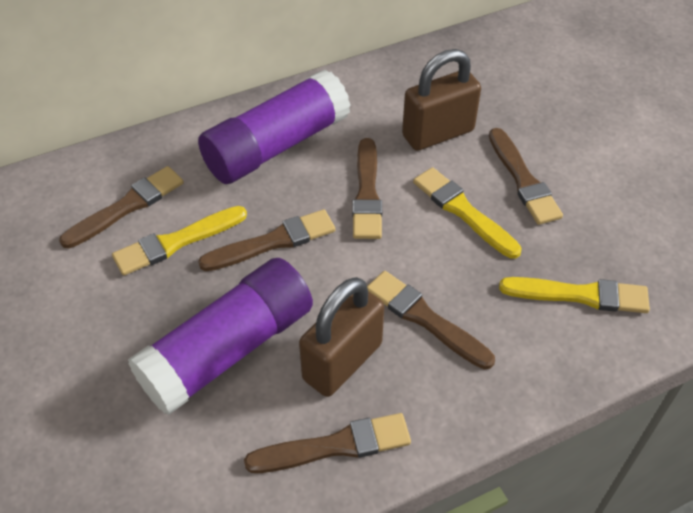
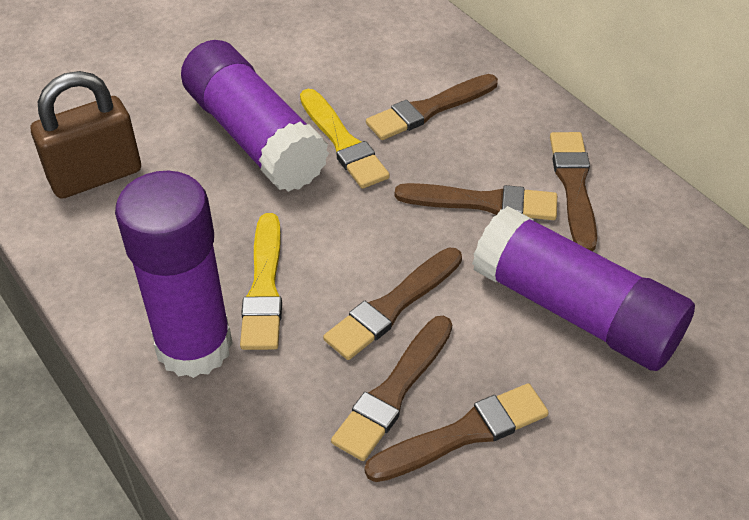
brown padlock: [299,277,384,397] [402,49,481,151] = 2 -> [31,71,141,199] = 1
purple glue stick: [128,258,313,415] [198,69,351,184] = 2 -> [115,171,233,378] [181,40,329,192] [472,206,695,371] = 3
yellow brush: [112,206,247,276] [413,167,522,259] [499,277,650,313] = 3 -> [240,213,282,350] [300,89,390,189] = 2

